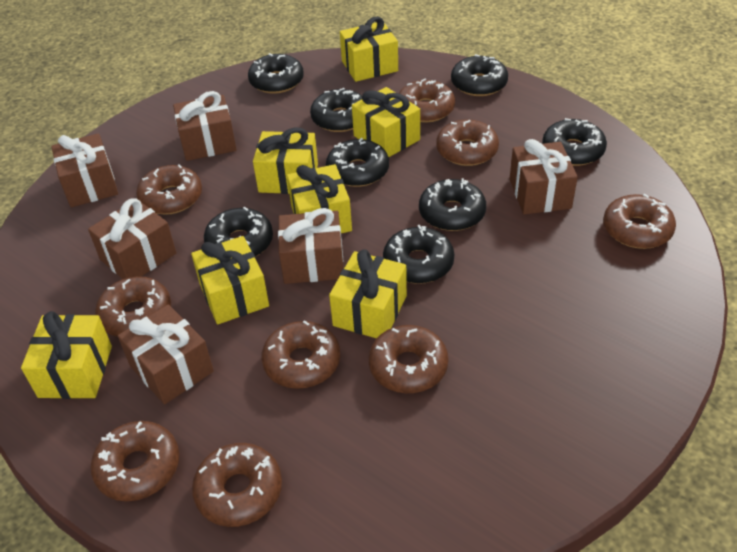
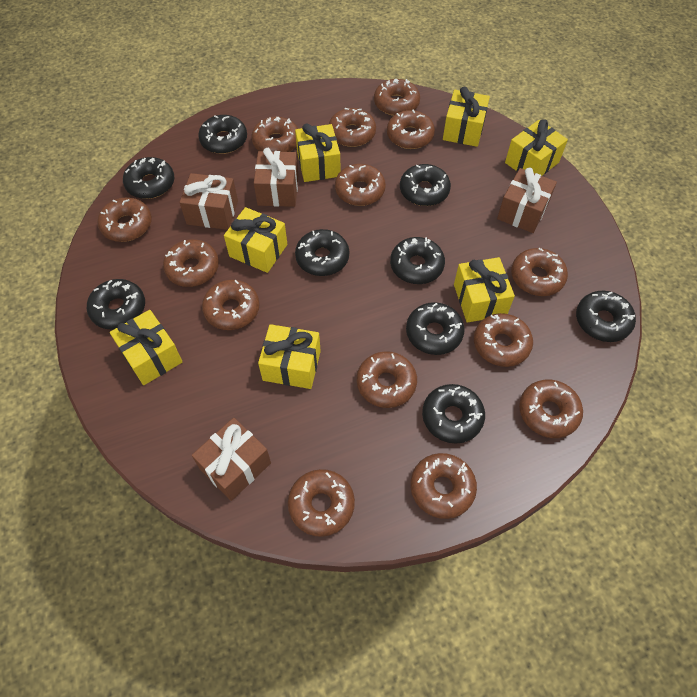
black donut: [204,207,273,257] [248,53,304,94] [310,88,362,132] [326,138,389,187] [383,225,454,284] [419,178,486,231] [451,54,508,96] [542,118,607,166] = 8 -> [87,279,145,330] [123,157,174,199] [198,115,247,154] [295,229,349,276] [390,237,445,284] [400,164,451,206] [406,302,465,355] [422,384,485,444] [576,291,636,342] = 9
brown donut: [90,421,179,501] [95,276,171,337] [136,164,202,215] [192,443,282,527] [261,320,340,389] [369,325,448,393] [399,79,455,122] [436,120,499,166] [603,194,676,249] = 9 -> [97,197,152,242] [163,239,219,287] [202,280,260,330] [251,117,298,152] [288,469,355,537] [329,108,376,147] [335,164,386,206] [357,351,417,408] [374,79,420,116] [387,110,435,149] [410,453,477,519] [474,313,533,367] [511,248,568,296] [519,380,583,438] = 14
brown gift: [51,133,118,207] [88,198,176,279] [118,304,214,404] [173,91,237,161] [278,208,343,284] [510,139,578,215] = 6 -> [180,173,238,230] [192,418,271,501] [254,148,299,207] [497,168,557,233] = 4

